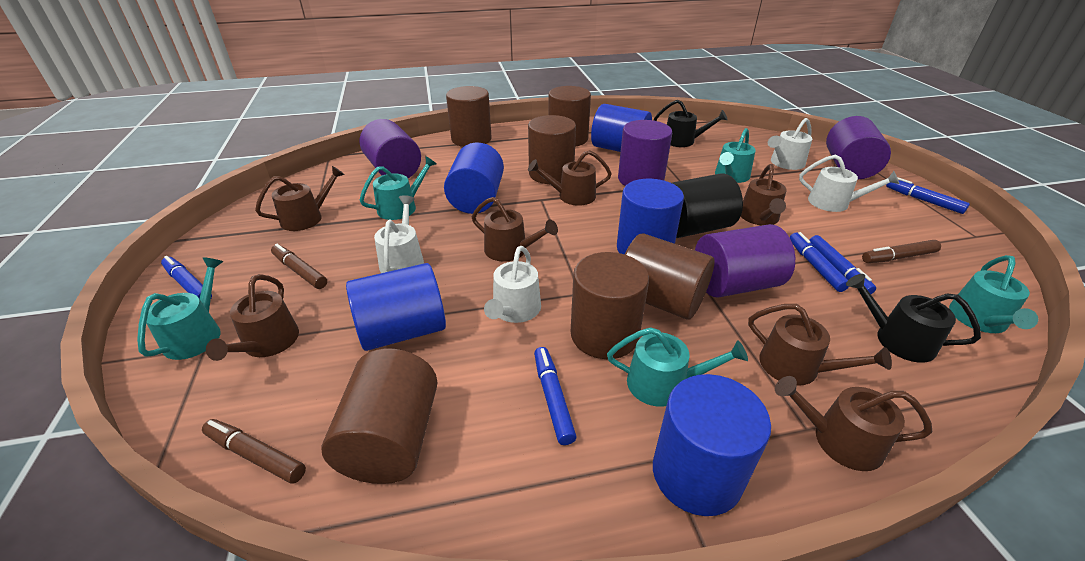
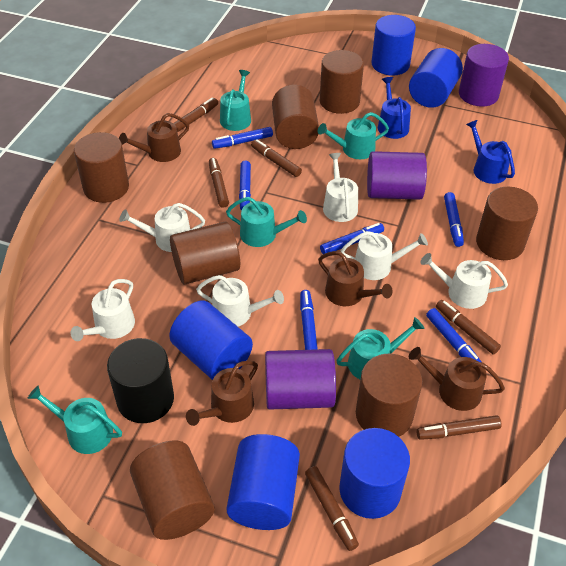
black watering can: [654,100,728,147] [846,274,981,362] = 2 -> none = 0
blue marker: [161,256,212,298] [534,347,577,445] [790,232,849,292] [809,235,876,294] [886,177,970,214] = 5 -> [212,127,273,149] [239,160,251,211] [300,290,318,350] [320,223,384,254] [426,308,481,362] [444,192,464,247] = 6
blue watering can: none = 0 -> [378,77,411,139] [466,120,515,184] = 2
brown cylinder: [321,348,438,484] [446,86,492,147] [528,115,576,184] [548,86,591,147] [571,252,649,359] [625,233,714,319] = 6 -> [74,132,129,203] [130,440,215,540] [170,222,240,285] [272,85,319,149] [320,50,364,114] [356,354,422,437] [476,187,538,260] = 7
brown marker: [202,419,306,484] [271,244,327,289] [862,240,941,263] = 3 -> [173,97,218,133] [209,158,229,208] [251,139,302,177] [305,466,359,551] [416,415,502,440] [436,300,501,355] = 6
brown watering can: [206,274,299,361] [255,166,345,231] [472,197,558,262] [528,150,612,206] [741,164,787,226] [748,304,892,386] [775,376,932,471] = 7 -> [119,113,189,162] [186,361,258,426] [318,251,393,306] [409,347,505,411] = 4
purple cylinder: [360,119,421,178] [618,120,672,186] [695,224,795,298] [826,116,891,179] = 4 -> [265,349,336,410] [367,151,427,200] [459,44,509,107] = 3
white watering can: [374,195,424,273] [484,246,541,323] [768,118,812,170] [799,155,899,212] = 4 -> [70,279,135,341] [119,203,205,252] [196,275,284,327] [323,153,358,222] [341,231,428,280] [420,253,508,309] = 6

